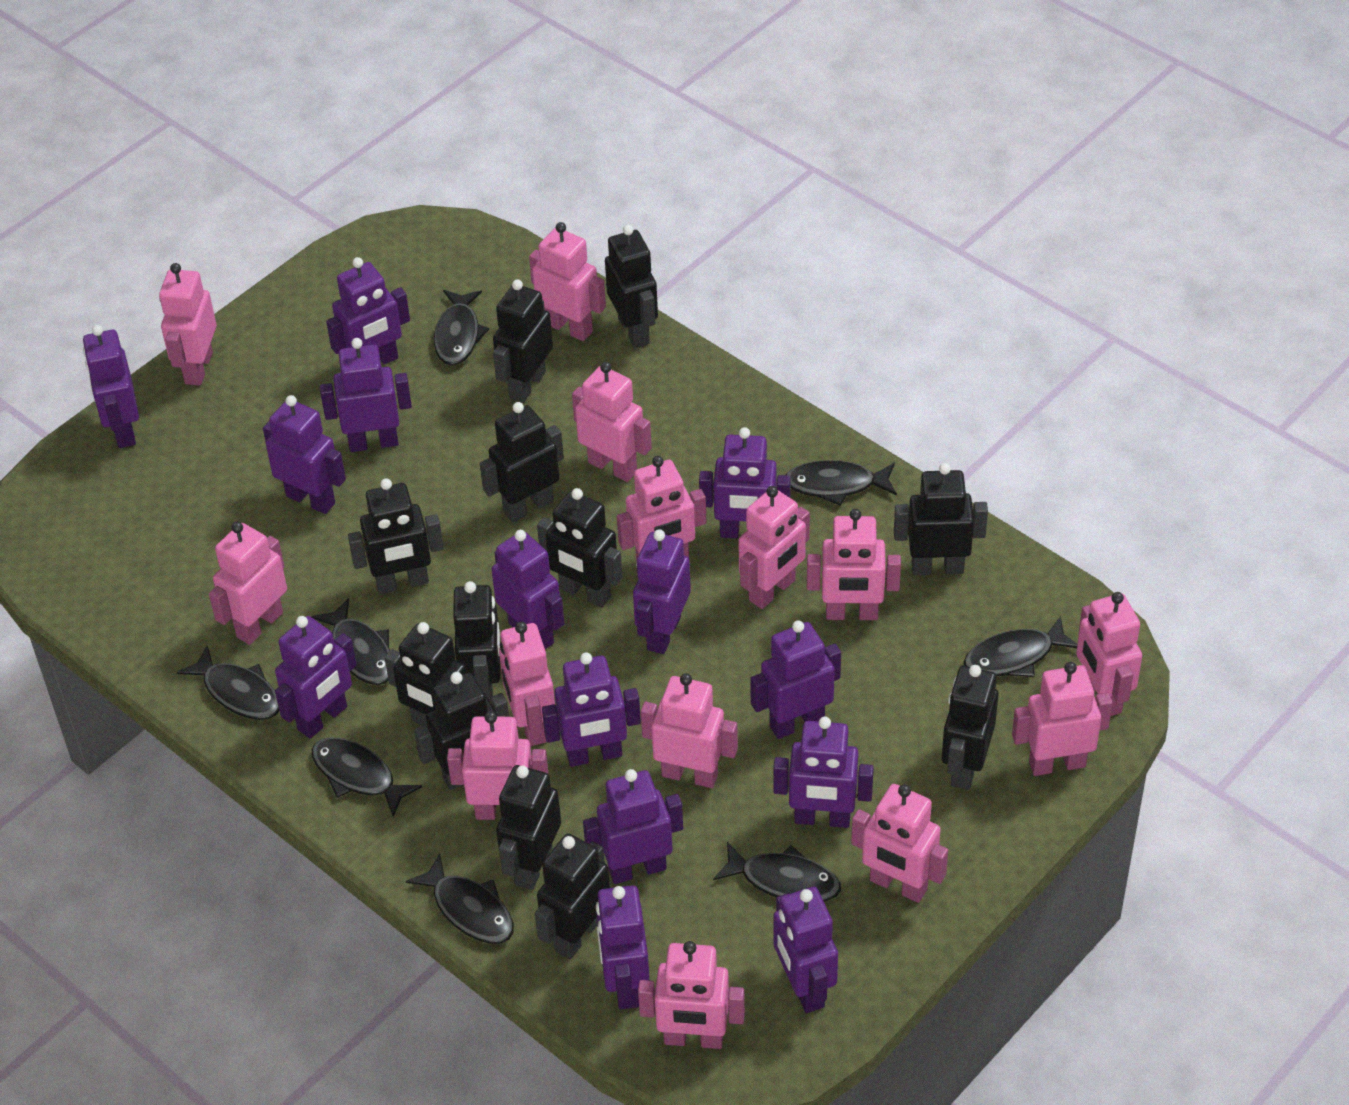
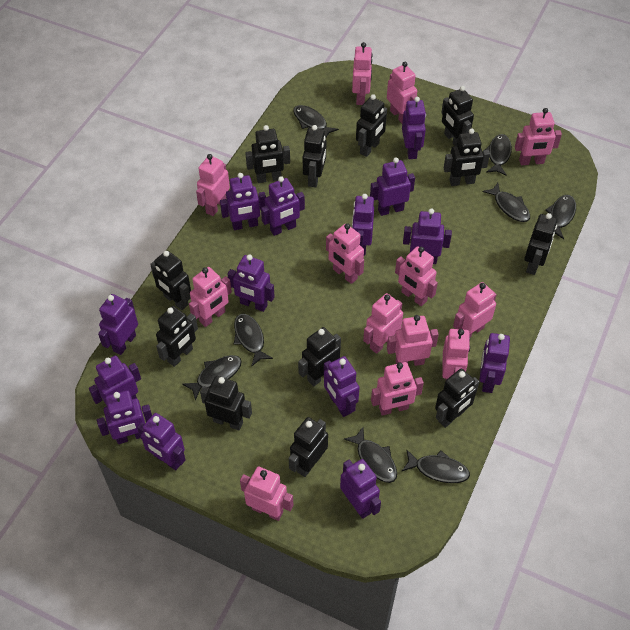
pink robot: [159,263,217,386] [209,522,287,645] [447,711,549,820] [499,622,555,746] [529,222,606,341] [572,362,652,482] [617,456,707,562] [638,941,745,1049] [641,673,738,788] [738,486,810,609] [807,509,901,620] [851,784,948,903] [1012,662,1113,776] [1076,592,1142,716] = 14 -> [189,267,232,327] [196,154,230,216] [240,467,293,521] [326,223,364,284] [352,42,373,105] [363,293,403,354] [371,362,424,416] [387,62,418,123] [387,315,439,366] [395,246,438,306] [442,329,470,380] [453,282,497,337] [515,108,562,165] = 13

